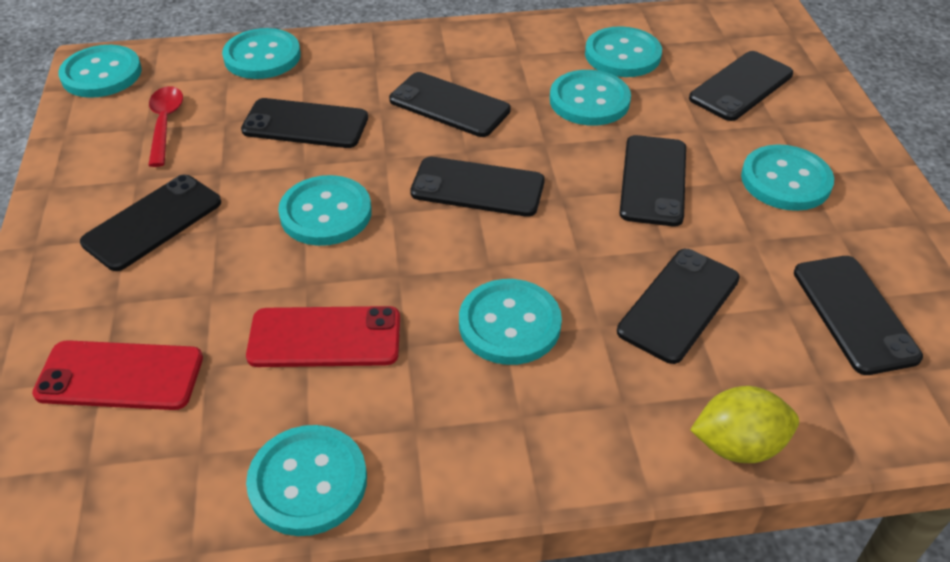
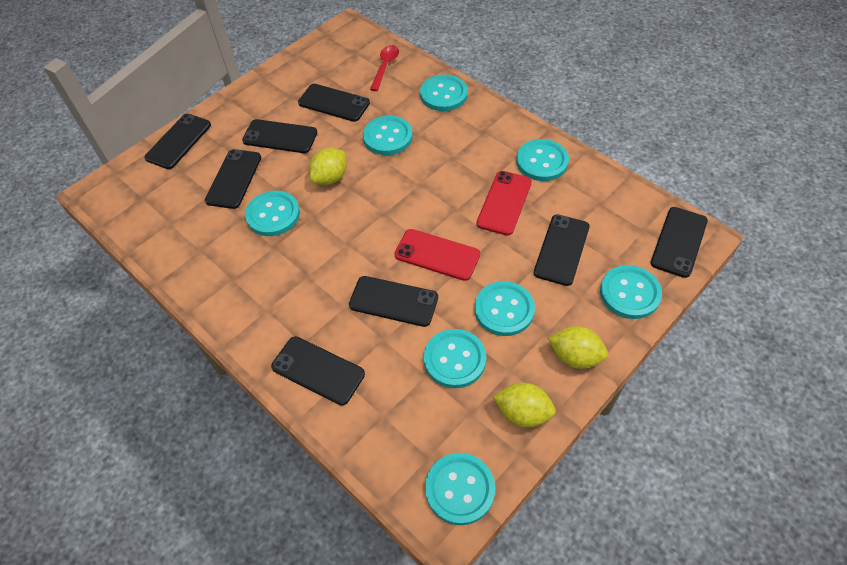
yellow lemon: [690,386,799,463] = 1 -> [309,148,347,185] [493,382,556,427] [548,326,608,369] = 3

